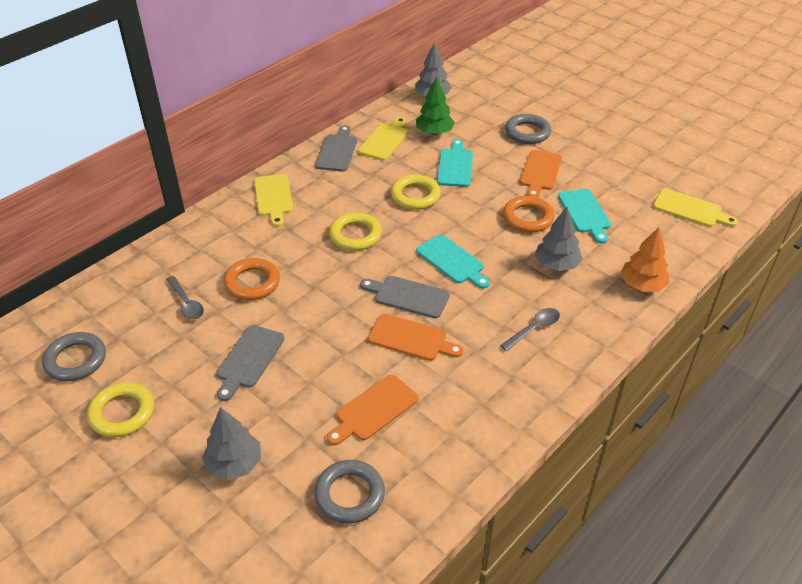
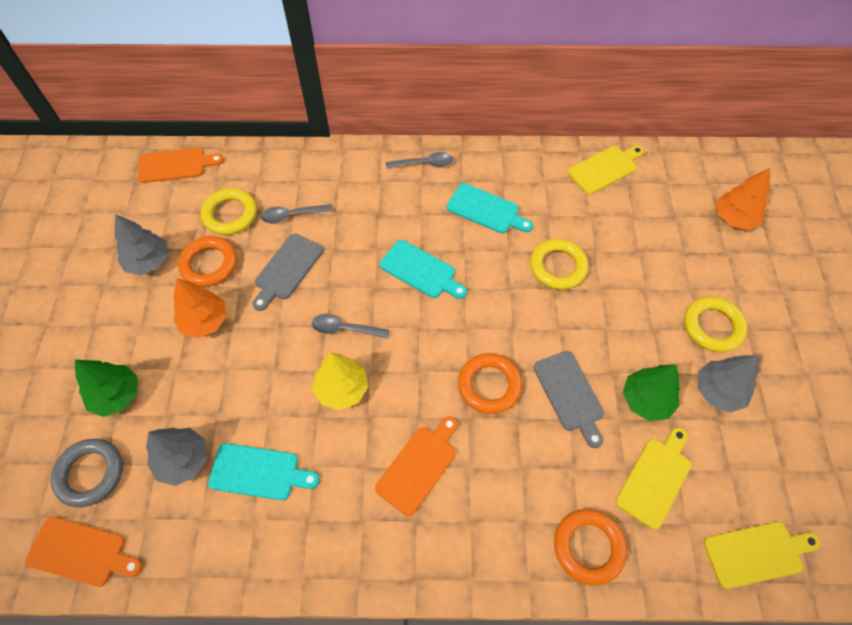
green tree: [416,77,455,135] = 1 -> [75,360,138,417] [623,365,680,421] = 2
grey cutting board: [217,325,285,401] [315,126,357,171] [360,276,450,318] = 3 -> [253,234,323,311] [533,351,604,448] = 2
grey ring: [42,332,106,381] [314,460,385,524] [505,114,551,144] = 3 -> [51,439,123,507] = 1
grey spoon: [166,276,204,320] [500,308,560,351] = 2 -> [261,204,333,223] [312,314,390,339] [386,152,453,169] = 3
orange ring: [223,258,280,300] [503,196,555,233] = 2 -> [178,236,237,287] [458,353,522,414] [554,509,627,585] = 3
orange tree: [620,227,669,292] = 1 -> [173,278,227,338] [716,168,770,230] = 2
yellow tree: none = 0 -> [312,353,368,410] = 1

